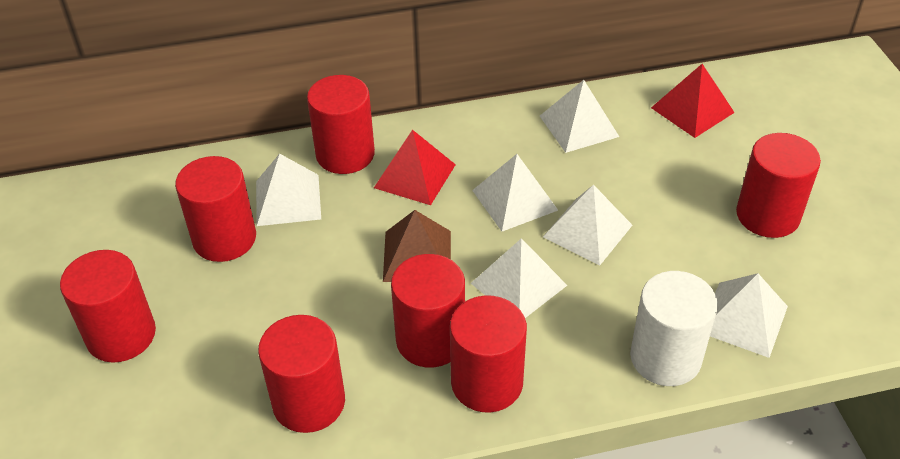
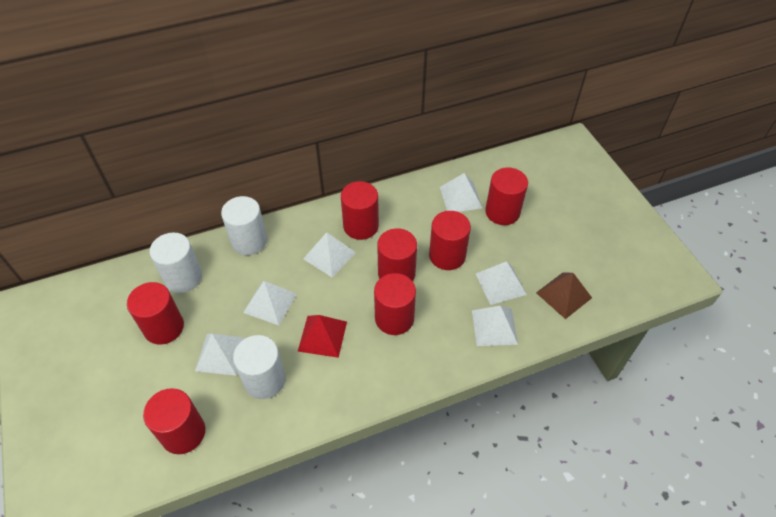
red pyramid: [374,130,456,205] [651,64,735,138] = 2 -> [298,315,347,358] = 1
white cylinder: [630,271,718,386] = 1 -> [149,233,202,293] [221,196,267,255] [233,335,286,399] = 3

